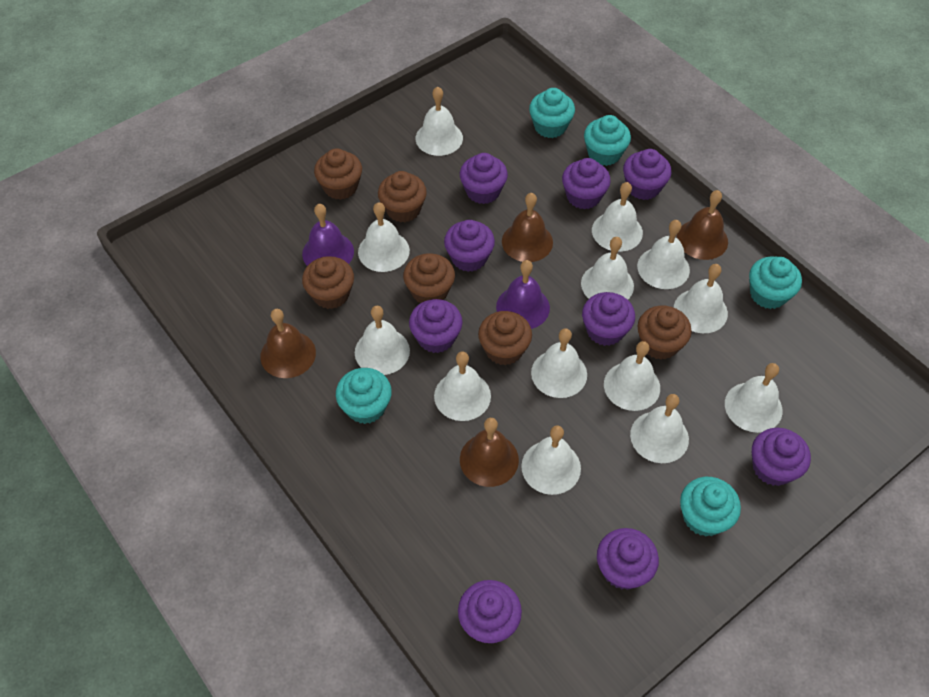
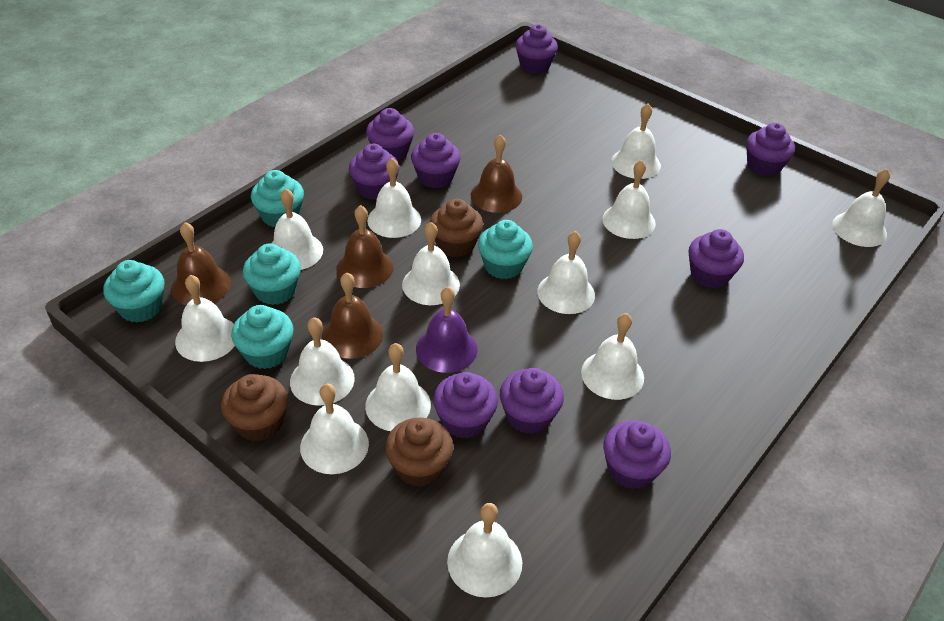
brown cupcake: [302,256,354,309] [314,148,362,200] [378,171,427,223] [403,253,455,303] [478,311,532,365] [638,306,692,360] = 6 -> [221,374,288,441] [385,418,453,487] [430,199,483,257] = 3
purple bell: [302,204,354,266] [496,260,550,329] = 2 -> [416,287,478,373] = 1

